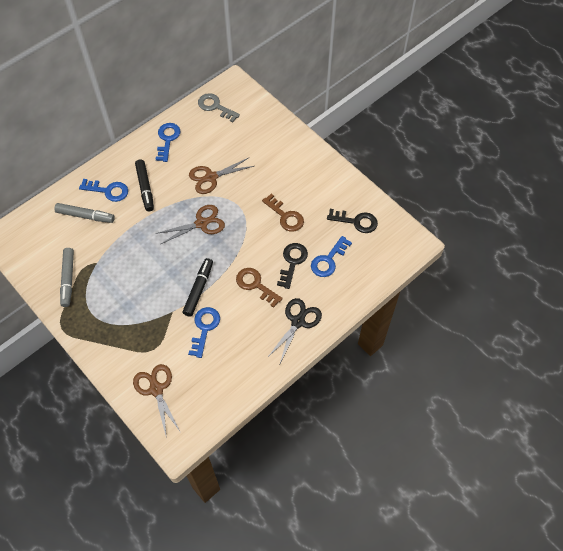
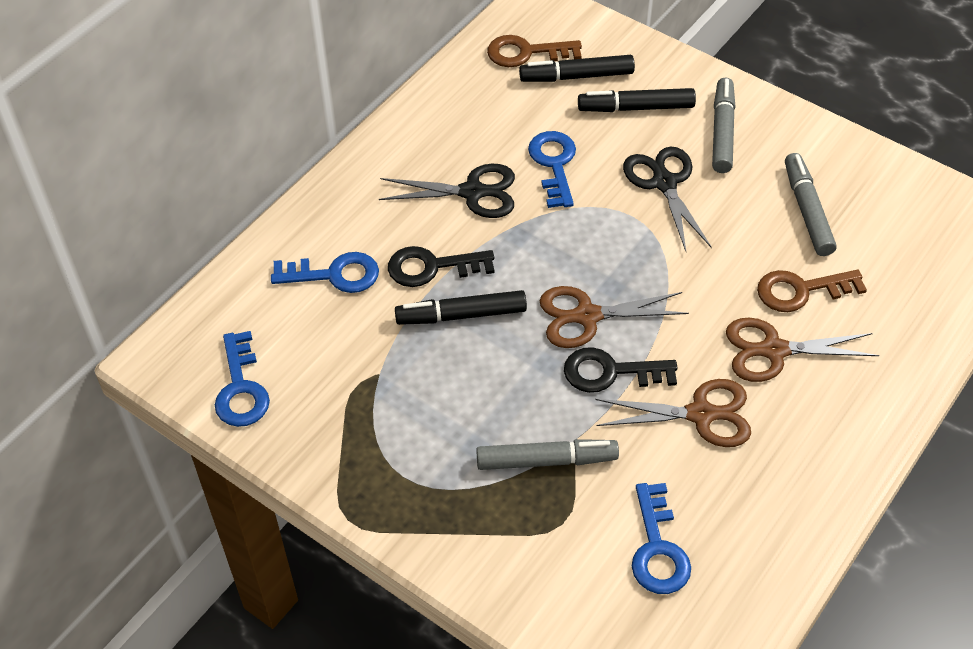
black marker: [135,160,154,211] [182,258,213,317] = 2 -> [395,290,527,325] [519,55,635,82] [578,88,696,112] = 3
black scissors: [267,298,322,363] = 1 -> [379,164,515,218] [623,147,712,251] = 2
grey key: [198,93,240,122] = 1 -> none = 0
grey marker: [54,203,115,223] [60,248,74,307] = 2 -> [476,439,619,470] [712,78,736,173] [785,153,837,256] = 3

